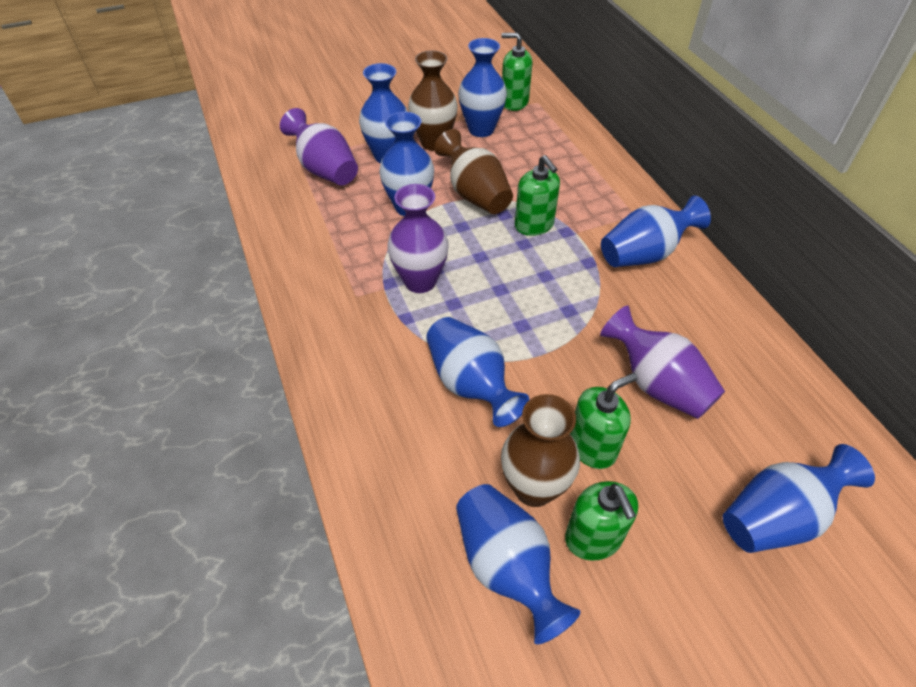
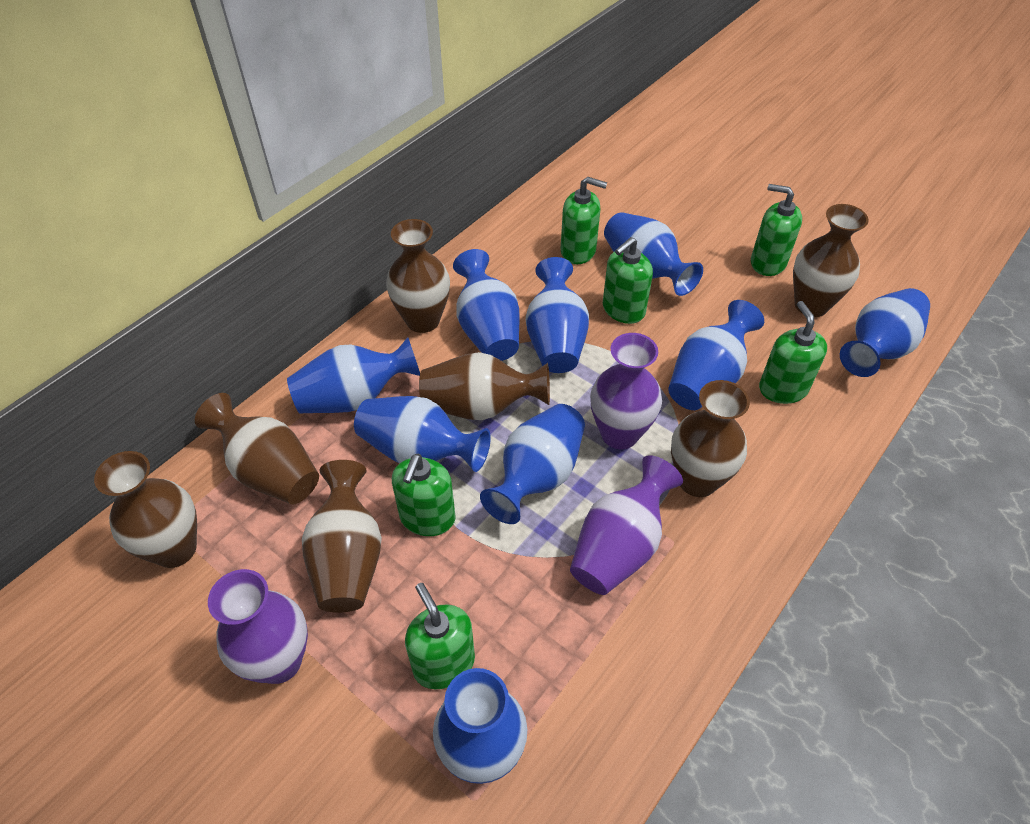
blue vase: [359,63,408,164] [379,112,434,216] [426,317,529,427] [456,484,581,644] [458,38,507,137] [601,196,711,267] [723,444,875,553] = 7 -> [287,337,420,413] [354,396,491,472] [433,668,527,784] [453,249,520,361] [480,404,585,524] [526,257,589,373] [604,212,703,296] [668,300,764,410] [840,288,930,377] = 9
brown vase: [408,50,458,151] [434,129,513,214] [501,394,580,507] = 3 -> [94,451,197,568] [195,393,319,505] [302,460,382,613] [386,219,450,333] [419,352,550,420] [671,380,750,497] [793,204,869,317] = 7
green soap dispenser: [501,33,532,111] [515,155,560,236] [565,481,638,561] [570,373,637,469] = 4 -> [392,454,456,536] [405,583,475,689] [561,177,607,264] [603,237,653,324] [751,184,802,276] [759,301,827,404] = 6

